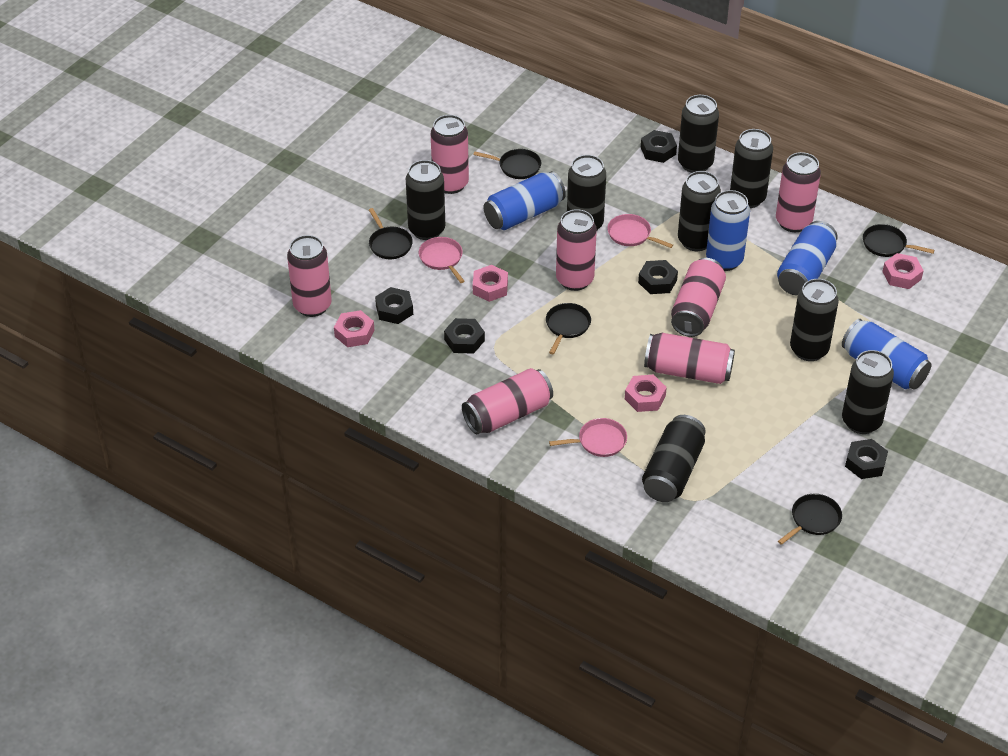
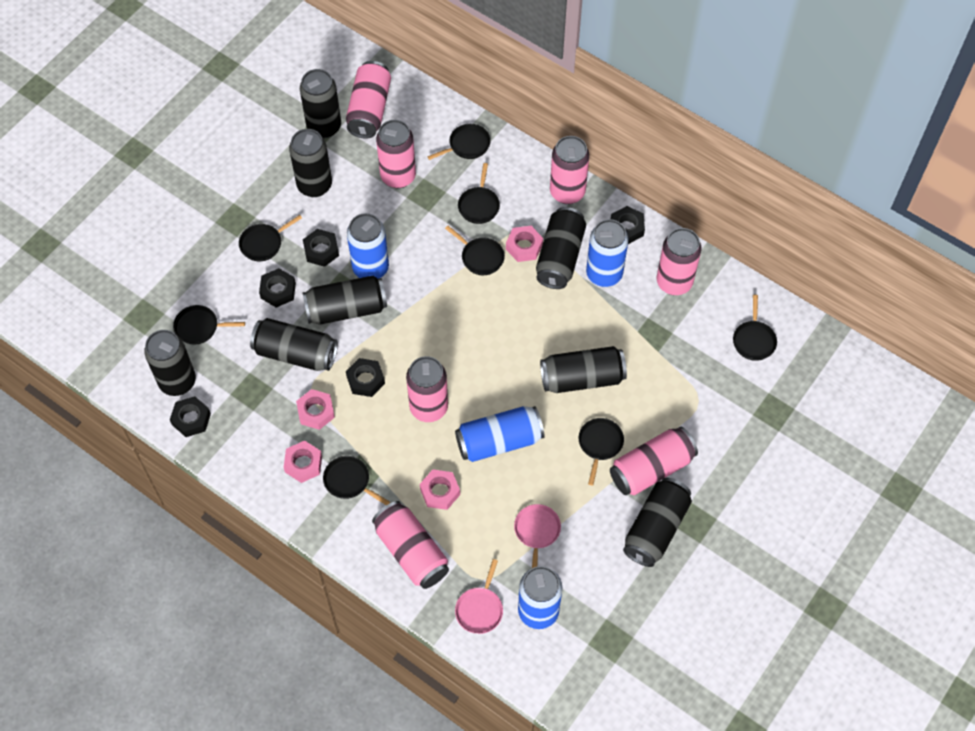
black pan: [369,208,413,259] [473,149,541,179] [546,303,591,354] [778,494,842,545] [863,224,934,257] = 5 -> [173,305,245,344] [239,215,302,261] [323,456,390,505] [427,124,491,160] [445,226,505,275] [458,163,500,224] [579,418,624,485] [733,295,777,361] = 8
pink pan: [419,237,465,283] [549,418,627,457] [607,214,673,248] = 3 -> [455,559,503,634] [514,504,561,568] = 2

